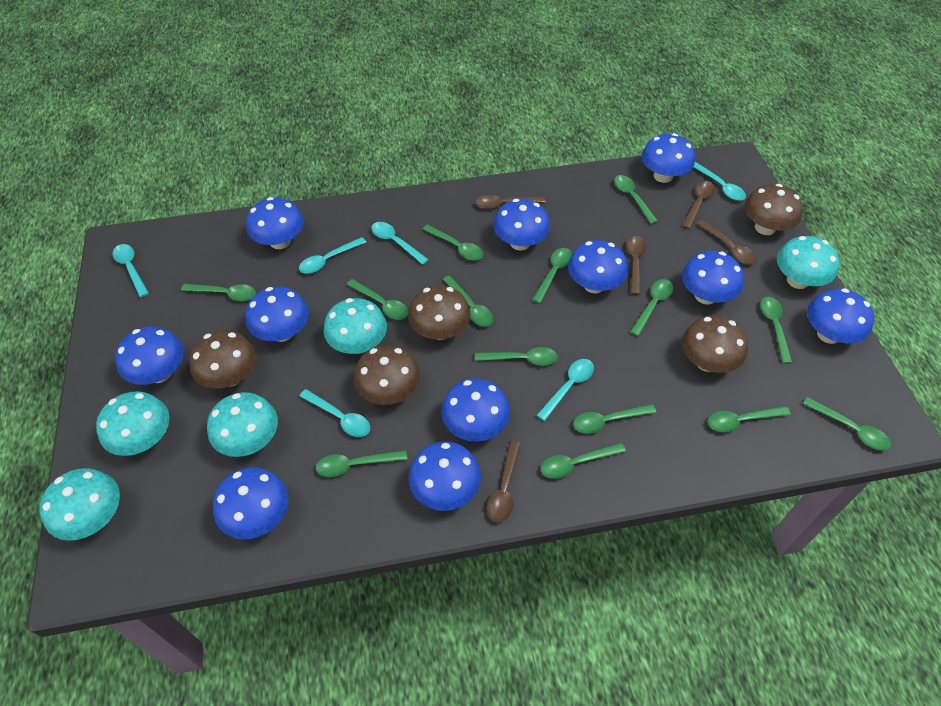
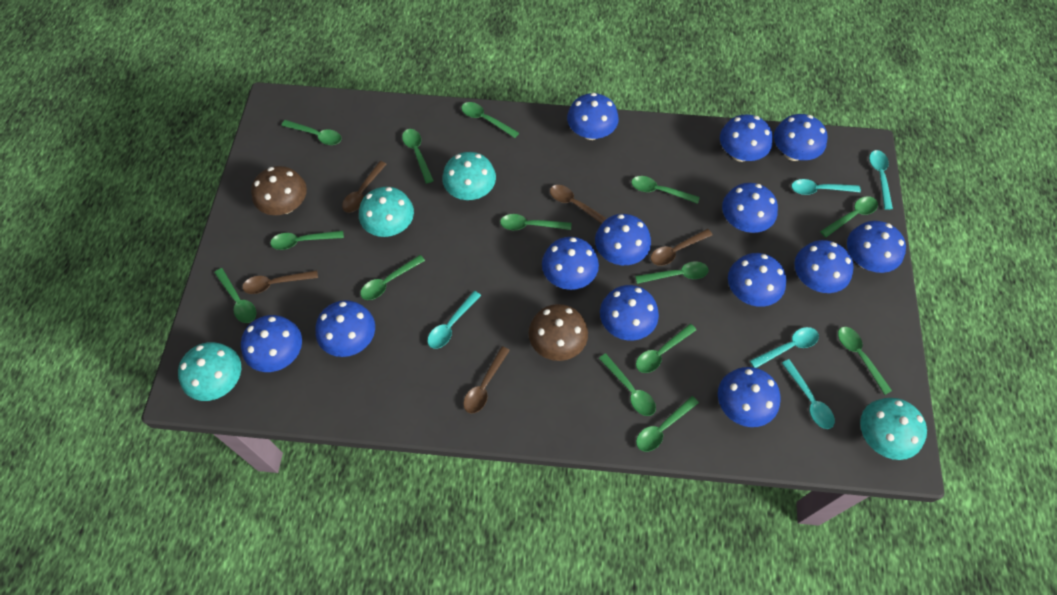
blue mushroom: [115,327,184,385] [213,467,288,539] [246,197,304,249] [246,287,309,342] [408,441,481,511] [441,378,510,442] [493,199,550,251] [568,240,628,293] [642,133,695,183] [682,251,744,305] [807,288,874,344] = 11 -> [241,315,302,372] [316,300,375,357] [542,237,599,290] [567,93,619,140] [595,214,651,265] [600,285,659,341] [718,367,781,427] [720,114,773,162] [722,183,778,233] [728,253,786,307] [774,114,827,161] [794,240,854,293] [847,221,906,273] = 13
brown mushroom: [189,330,256,389] [354,345,420,405] [408,285,470,340] [682,316,748,373] [744,184,803,235] = 5 -> [251,166,307,215] [529,304,588,361] = 2
turquoise mushroom: [40,468,120,541] [96,391,170,456] [207,392,278,457] [323,298,387,354] [777,236,839,289] = 5 -> [178,342,241,401] [359,187,414,237] [442,152,496,200] [860,398,927,460] = 4
turquoise spoon: [113,244,149,297] [299,237,366,274] [300,389,370,437] [371,222,429,265] [536,359,594,421] [694,162,746,201] = 6 -> [428,291,481,349] [750,327,819,368] [782,359,835,429] [791,179,861,195] [869,150,893,210] = 5

